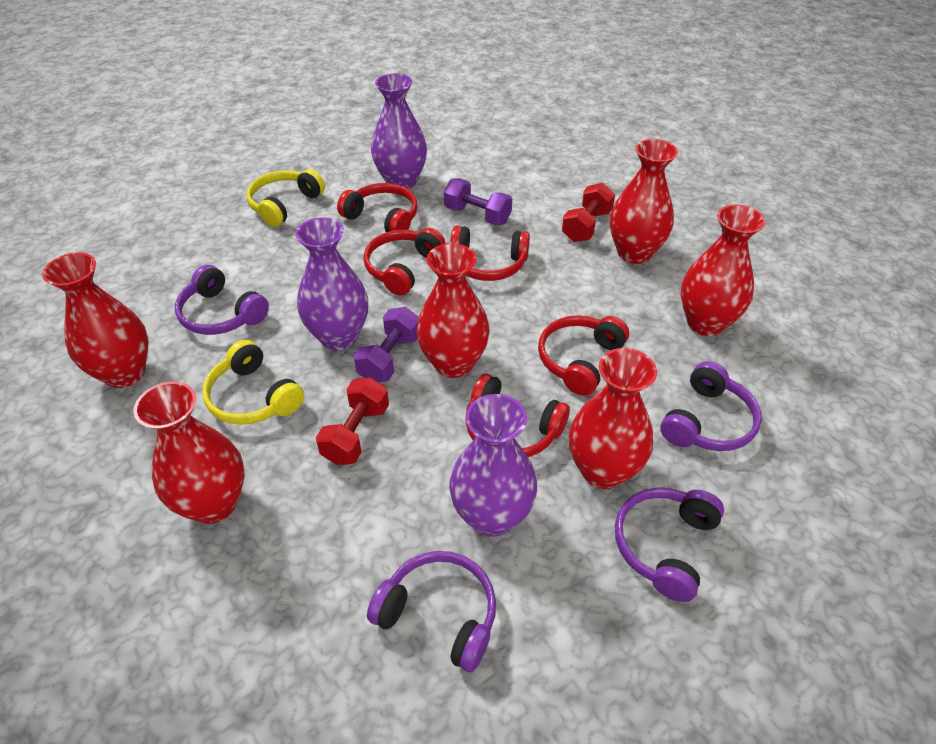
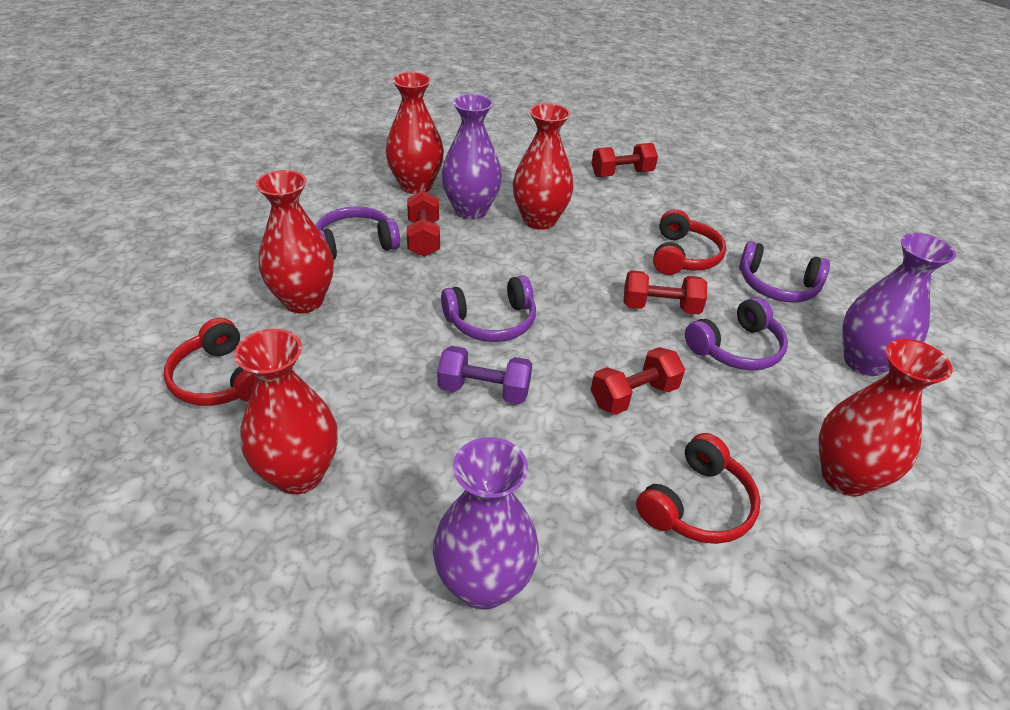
purple dumbbell: [354,307,419,382] [444,178,512,225] = 2 -> [437,346,532,404] = 1
red dumbbell: [316,377,389,465] [562,183,615,242] = 2 -> [407,191,440,257] [591,143,658,177] [591,347,685,415] [624,270,707,314] = 4
red headphones: [337,183,417,232] [363,228,446,295] [450,226,530,281] [465,373,570,457] [538,315,629,396] = 5 -> [164,318,256,406] [636,433,761,544] [653,209,726,275] = 3
red vase: [42,253,149,388] [133,381,245,524] [416,243,490,378] [569,348,657,489] [610,139,678,264] [681,204,766,336] = 6 -> [234,329,338,494] [256,170,334,313] [385,72,444,194] [513,103,574,230] [819,339,953,497] = 5
yellow headphones: [202,340,304,425] [246,169,325,227] = 2 -> none = 0

